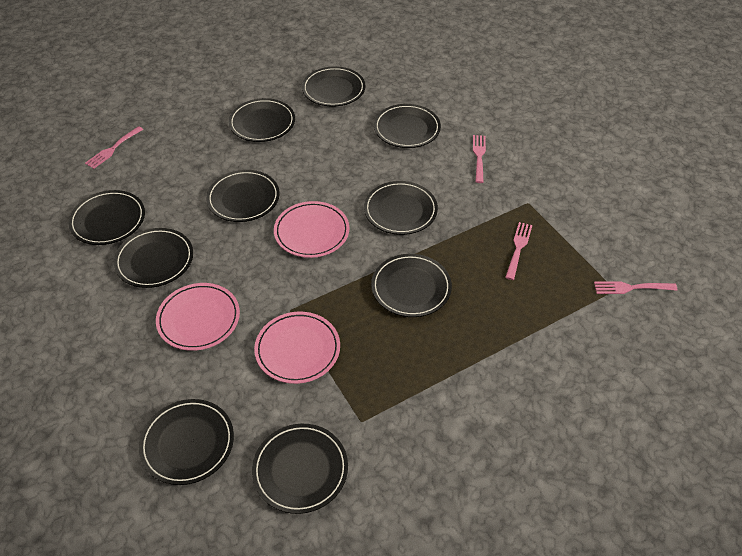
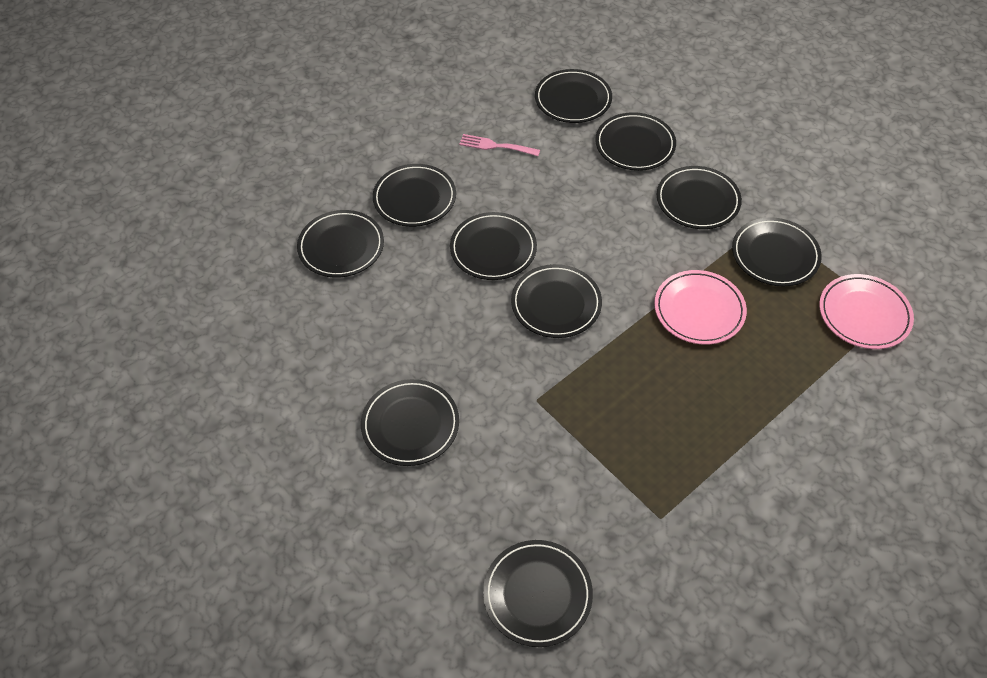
pink fork: [85,126,143,169] [473,135,486,183] [505,222,532,280] [594,281,677,294] = 4 -> [459,134,540,156] = 1
pink plate: [156,283,240,351] [254,312,340,384] [274,201,350,258] = 3 -> [654,270,747,345] [819,274,914,349] = 2

